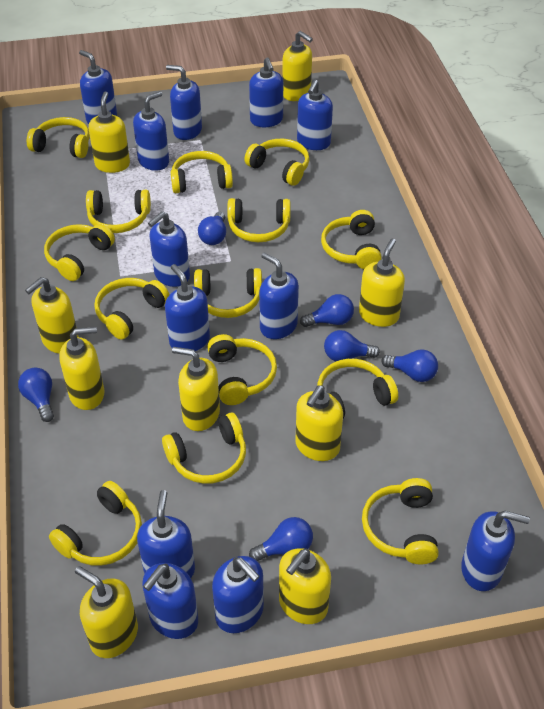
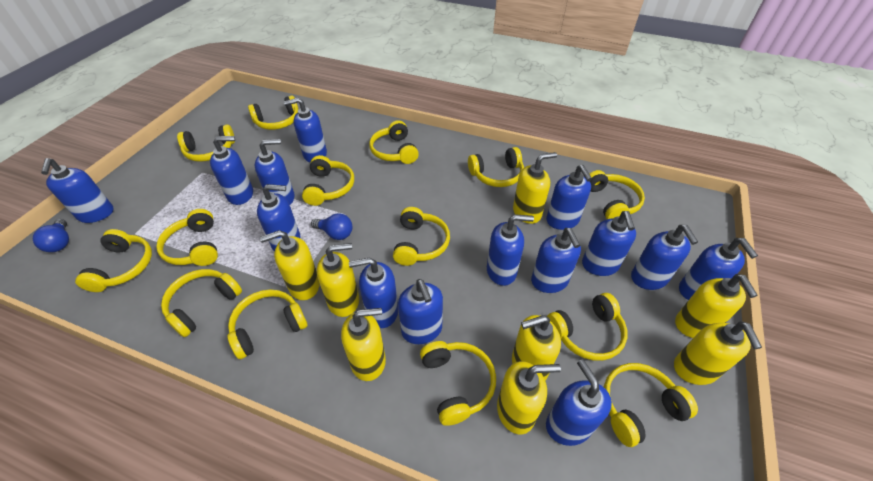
blue light bulb: [18,368,54,422] [198,212,226,245] [249,517,313,561] [300,294,354,327] [324,330,380,361] [381,349,438,382] = 6 -> [33,219,69,252] [311,213,352,240] = 2
blue soap dispenser: [79,50,117,124] [133,91,169,171] [137,490,195,578] [142,563,198,639] [148,211,190,287] [165,264,210,351] [166,65,202,140] [212,556,264,633] [249,57,283,127] [259,252,299,339] [297,79,333,150] [461,511,530,591] = 12 -> [41,158,113,223] [210,136,253,205] [255,139,294,205] [257,184,300,252] [283,98,327,163] [349,257,398,328] [398,279,443,344] [487,214,534,286] [531,228,581,293] [546,165,592,230] [546,359,612,446] [582,211,636,276] [631,225,698,290] [679,238,758,300] = 14
yellow soap dispenser: [25,277,79,354] [59,327,105,410] [75,566,138,658] [89,91,130,173] [172,347,220,431] [279,548,331,624] [282,31,313,101] [295,385,343,461] [359,238,405,327] = 9 -> [260,230,320,300] [317,243,359,317] [341,308,386,381] [497,361,561,434] [512,315,561,380] [513,152,557,224] [674,321,762,385] [675,274,758,338] = 8

